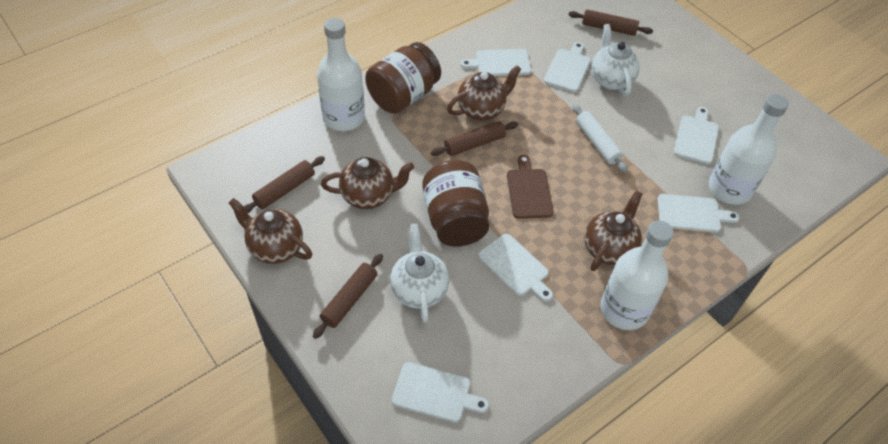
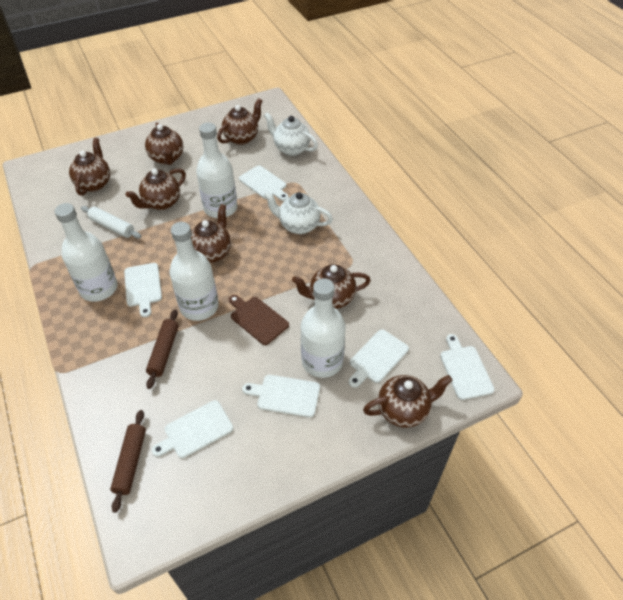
brown jar: [365,42,441,114] [422,160,489,247] = 2 -> none = 0
brown rolling pin: [243,156,325,213] [313,254,383,339] [431,121,518,156] [569,9,653,36] = 4 -> [110,410,146,513] [146,310,179,389] = 2
brown teapot: [229,198,312,264] [321,157,414,209] [447,65,521,121] [584,191,642,271] = 4 -> [69,138,110,196] [125,168,186,210] [145,122,183,165] [191,204,231,263] [217,98,262,145] [292,264,371,309] [363,375,453,428] = 7
white bottle: [317,18,365,131] [600,220,674,330] [709,94,789,205] = 3 -> [55,203,118,302] [169,222,219,321] [196,123,237,218] [301,278,346,378] = 4

